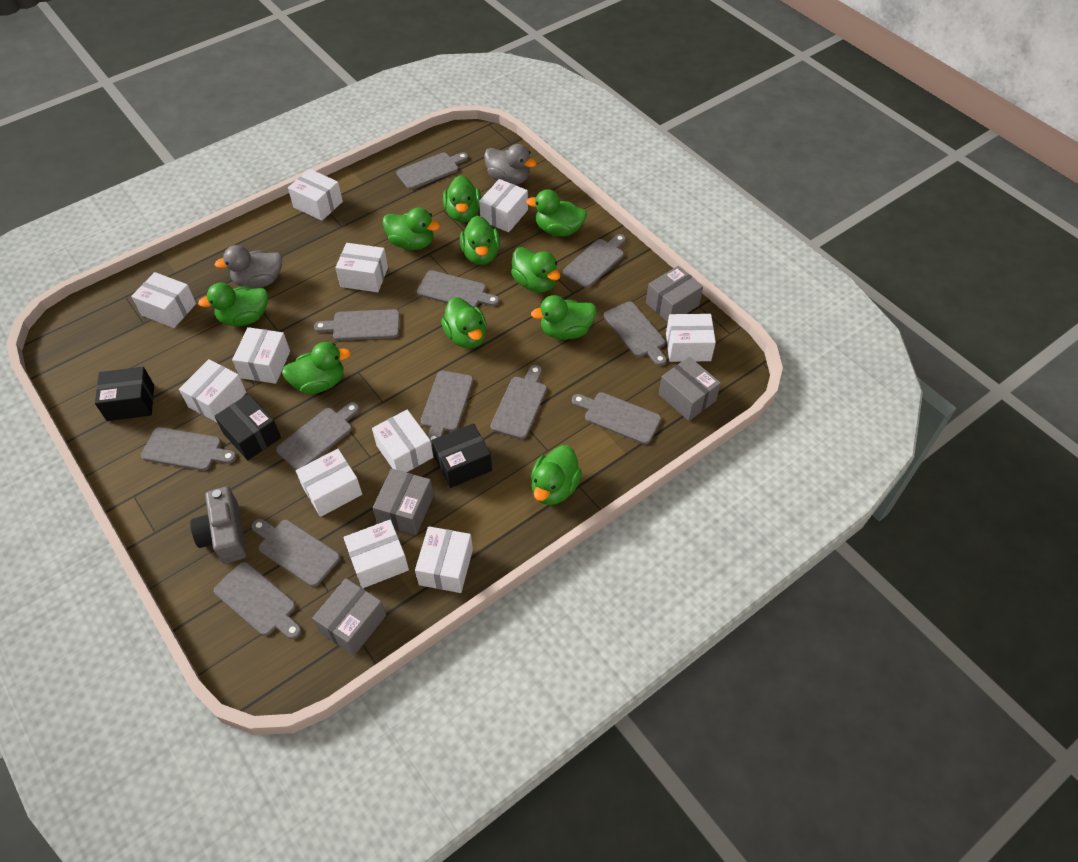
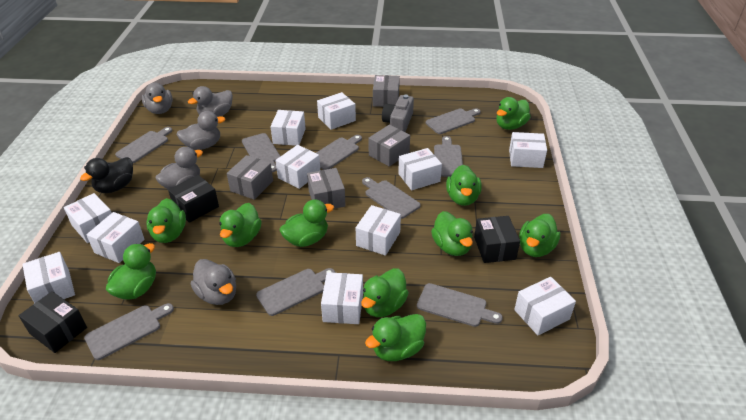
black duck: none = 0 -> [80,157,133,193] = 1
grey cutting board: [141,427,237,471] [214,562,301,639] [251,519,340,587] [276,402,359,470] [314,309,400,340] [396,152,468,190] [417,270,499,308] [421,371,473,446] [491,365,547,439] [563,234,626,288] [572,392,661,444] [604,301,667,366] = 12 -> [84,303,174,360] [115,127,173,163] [242,133,280,172] [256,268,335,316] [316,135,362,170] [362,177,421,219] [417,283,503,327] [426,108,481,134] [434,136,463,177] = 9
grey duck: [215,245,282,289] [484,144,537,185] = 2 -> [141,83,173,114] [156,147,203,190] [176,111,226,150] [188,86,233,117] [191,259,236,305] = 5

